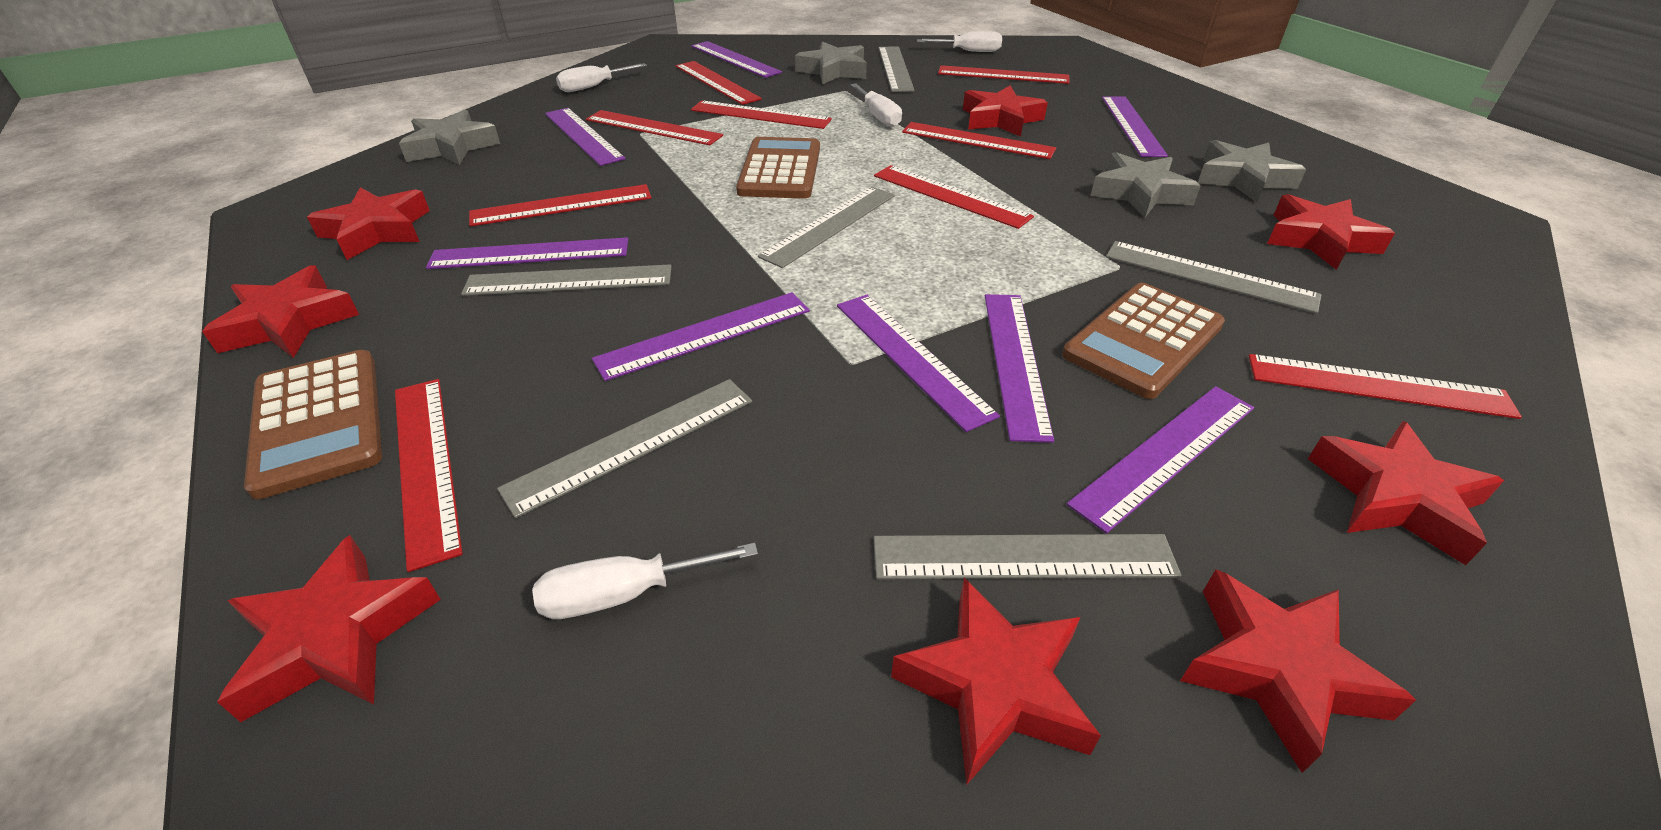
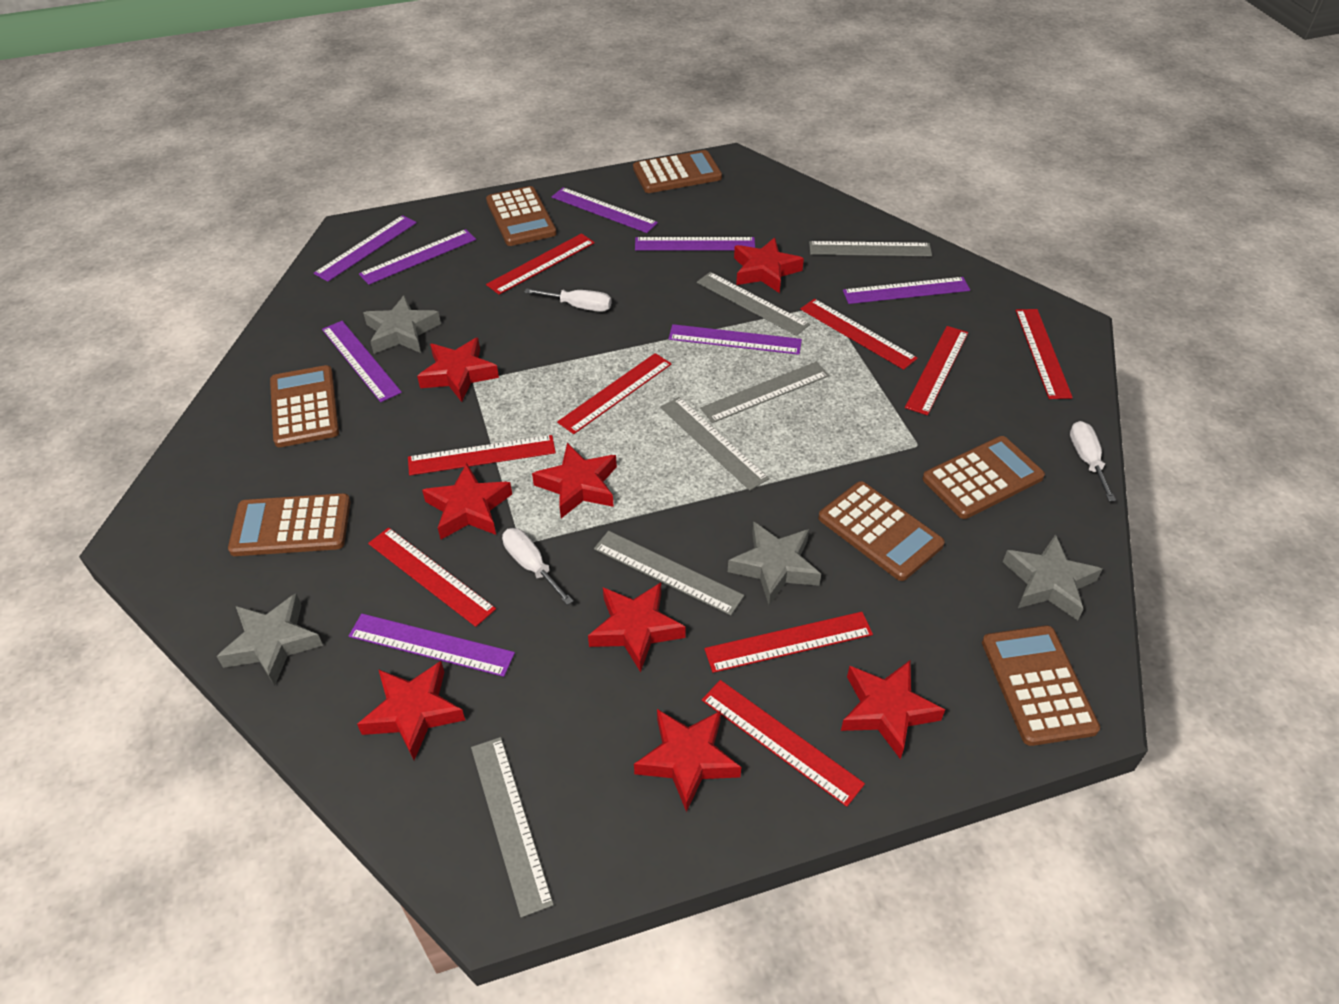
brown calculator: [244,350,382,499] [736,137,820,199] [1062,283,1225,399] = 3 -> [228,493,350,556] [270,365,339,447] [486,186,557,246] [633,150,722,193] [818,481,945,581] [923,436,1045,519] [982,625,1100,746] = 7
white screwdriver: [532,543,758,619] [556,63,647,92] [851,83,902,127] [917,31,1002,52] = 4 -> [502,528,573,605] [524,288,612,312] [1070,421,1116,501] = 3

